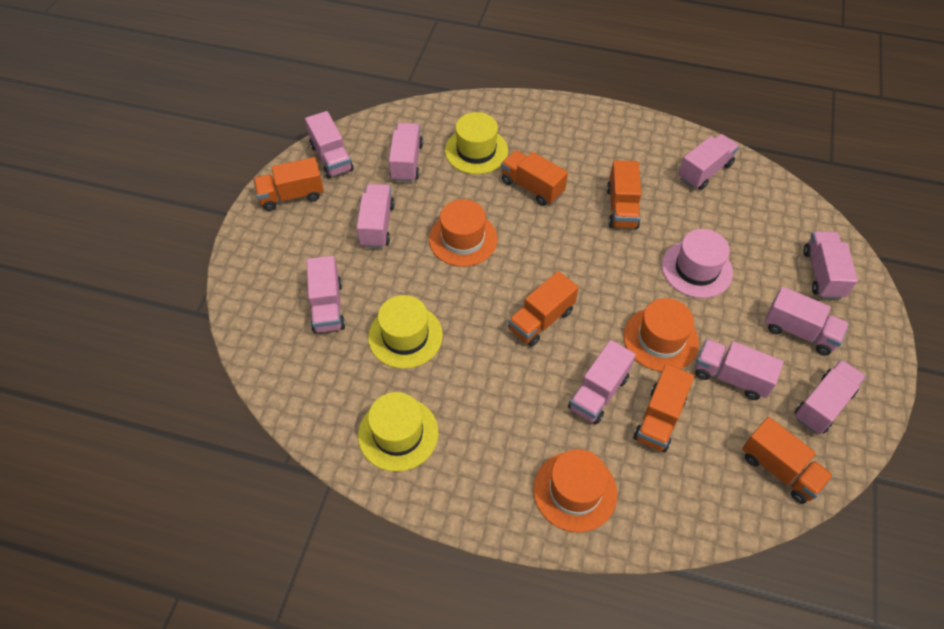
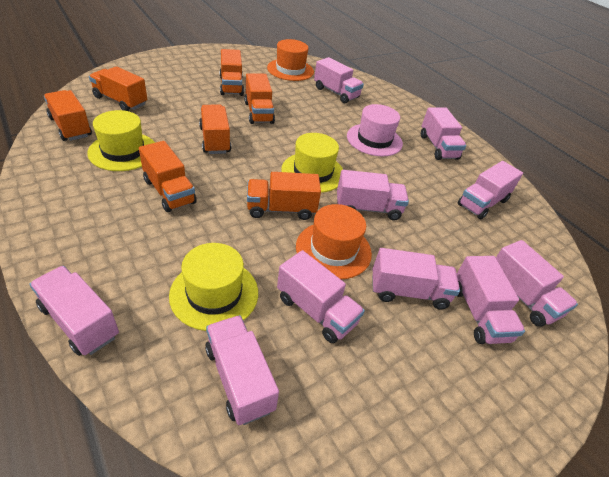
orange hat: [429,199,498,267] [533,449,617,533] [624,298,699,372] = 3 -> [267,39,314,81] [296,204,372,279] = 2
orange truck: [253,157,324,211] [501,150,568,206] [508,271,579,347] [607,160,641,229] [633,364,694,452] [742,417,833,504] = 6 -> [44,90,92,141] [89,66,147,111] [139,141,197,212] [199,105,231,154] [220,49,244,96] [244,73,275,124] [247,172,321,220] = 7

